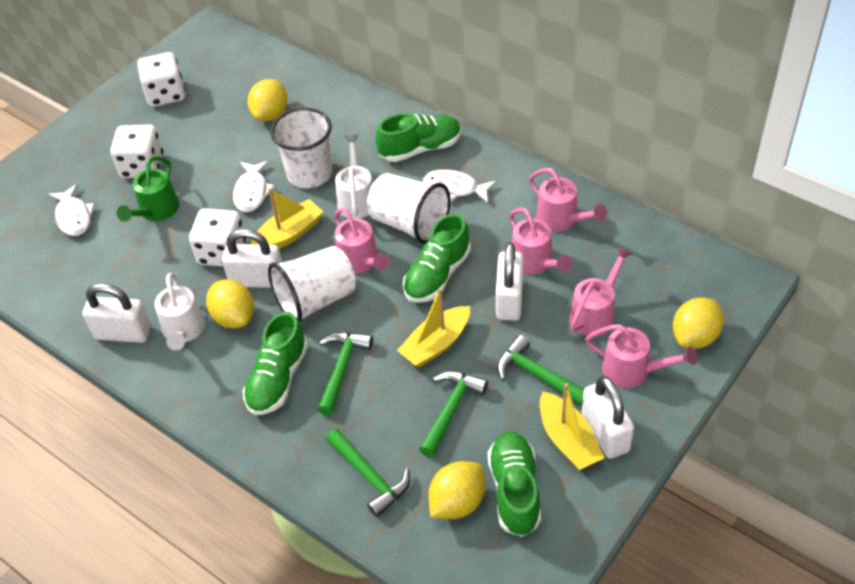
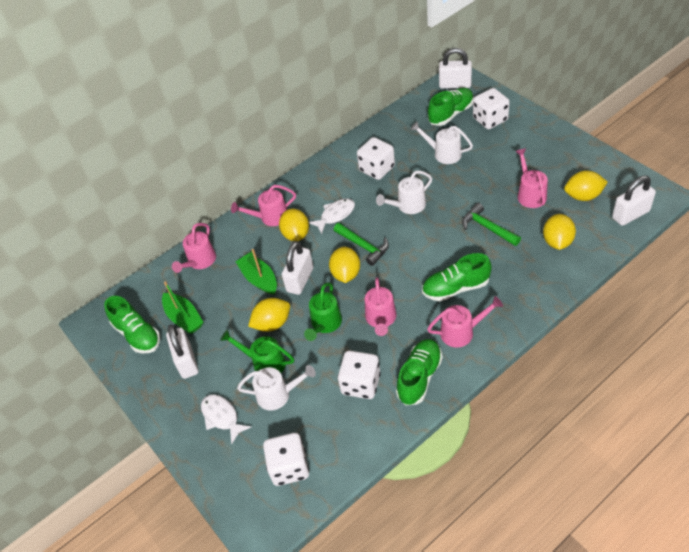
green boat: none = 0 -> [162,281,204,334] [236,249,277,295] = 2
green hammer: [317,332,373,416] [326,429,410,517] [419,371,488,457] [497,335,584,406] = 4 -> [334,223,389,266] [462,203,521,246] = 2
green watering can: [117,156,179,222] = 1 -> [220,330,294,373] [304,283,342,341] = 2
white cup: [268,246,356,322] [271,108,332,188] [367,173,450,244] = 3 -> none = 0
white dice: [110,125,163,178] [137,52,185,107] [189,208,246,267] = 3 -> [263,433,309,486] [338,351,381,399] [357,137,395,180] [473,88,510,129] = 4
white fish: [49,184,95,236] [233,161,275,212] [423,169,496,203] = 3 -> [201,394,251,444] [309,199,355,234] = 2
white watering can: [155,273,205,350] [335,134,373,219] = 2 -> [237,365,316,411] [376,171,432,214] [410,121,473,164] = 3
yellow boat: [251,188,323,249] [397,288,470,368] [540,383,605,470] = 3 -> none = 0
yellow lemon: [206,279,254,328] [248,79,288,121] [428,461,485,519] [673,297,724,349] = 4 -> [248,298,290,332] [279,209,309,241] [329,246,360,283] [543,214,576,250] [564,171,608,201] = 5

